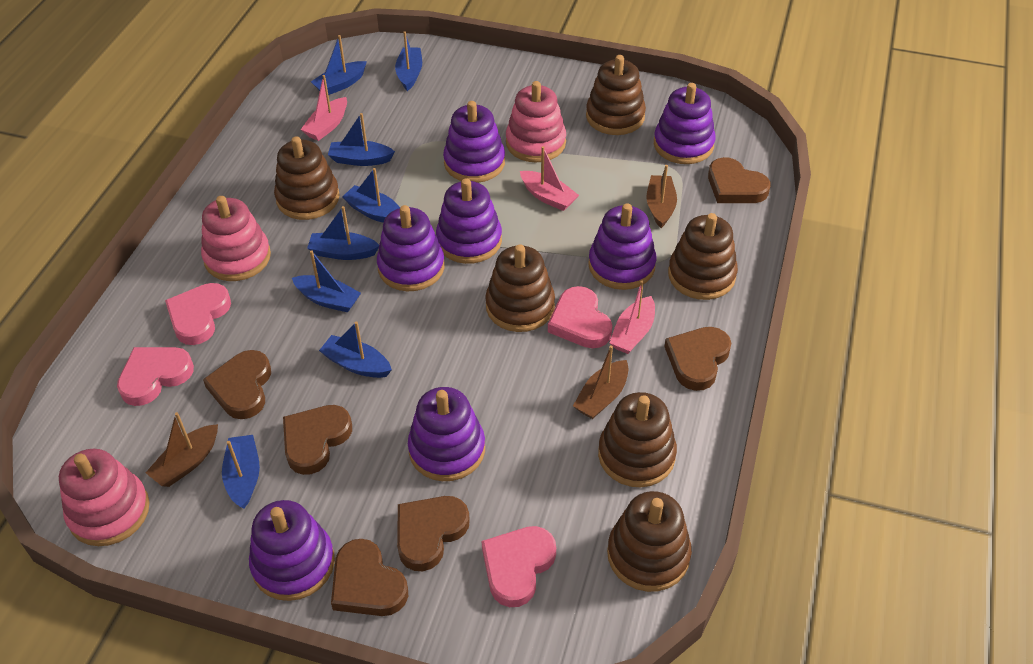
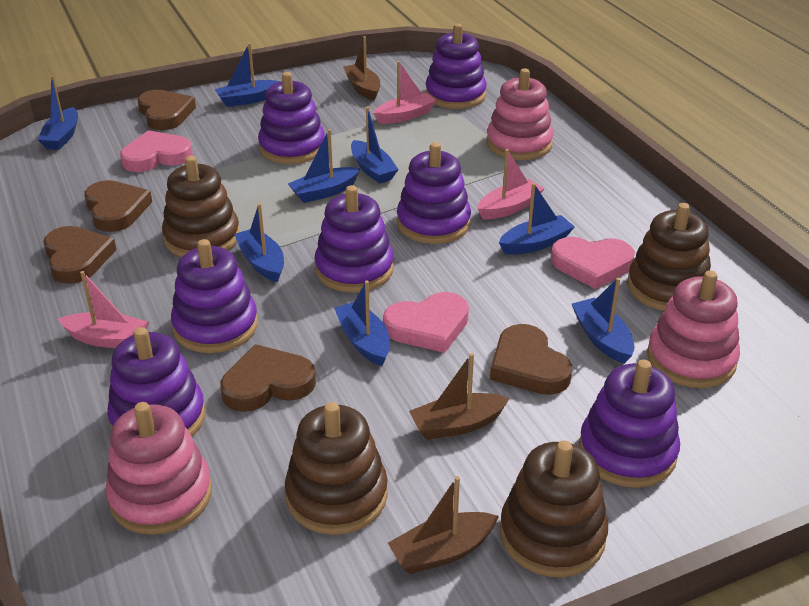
brown heart: [203,350,271,419] [283,405,352,475] [331,539,408,616] [397,496,470,571] [664,327,731,391] [708,157,770,203] = 6 -> [44,226,116,284] [84,180,152,232] [138,90,196,130] [220,344,316,412] [490,324,572,395] = 5
brown stacking toy: [274,136,340,220] [485,244,555,332] [586,55,646,135] [598,392,677,487] [607,491,692,592] [668,213,738,300] = 6 -> [162,156,240,257] [285,402,388,535] [500,440,608,577] [627,203,711,311] = 4
pink heart: [117,347,194,406] [165,283,231,345] [481,526,556,607] [548,286,612,348] = 4 -> [120,130,193,172] [383,292,469,353] [551,237,635,289] = 3

